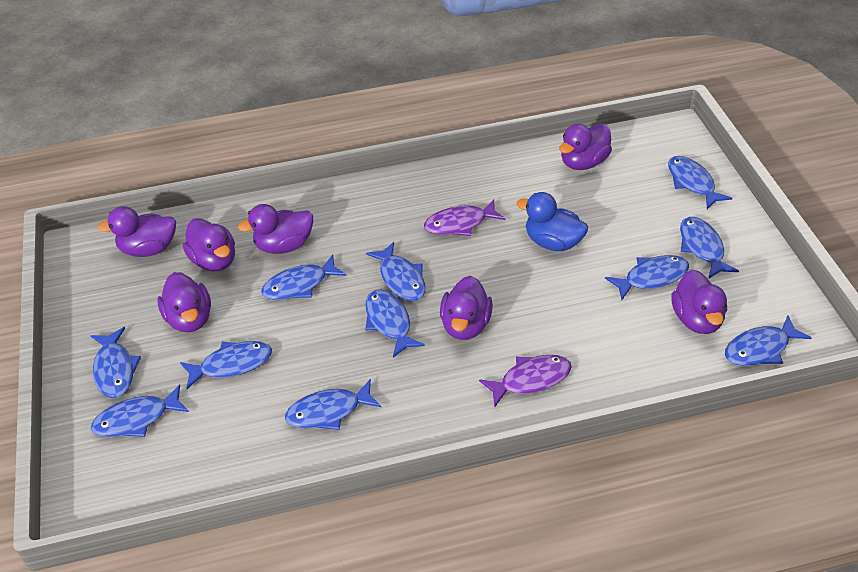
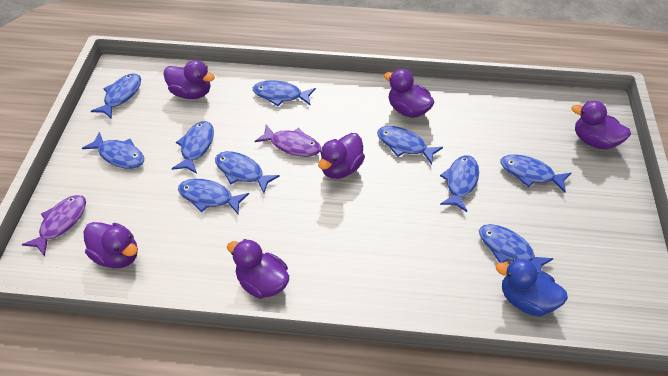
blue fish: [91,327,141,398] [91,384,189,437] [180,341,272,389] [261,255,347,300] [285,379,381,430] [365,289,425,358] [366,242,425,301] [605,255,689,300] [668,156,733,209] [680,217,739,279] [725,315,811,366] = 11 -> [82,132,144,169] [91,73,141,119] [172,121,214,173] [178,179,249,214] [215,151,280,193] [253,80,316,106] [377,126,443,165] [440,155,479,212] [479,224,554,270] [501,154,571,193] = 10
purple duck: [97,206,176,257] [158,272,211,332] [183,218,235,271] [238,204,313,254] [440,276,493,340] [559,124,612,170] [671,269,727,334] = 7 -> [84,222,138,268] [163,60,215,99] [227,239,289,299] [318,133,365,179] [384,69,435,118] [571,101,631,149] = 6

